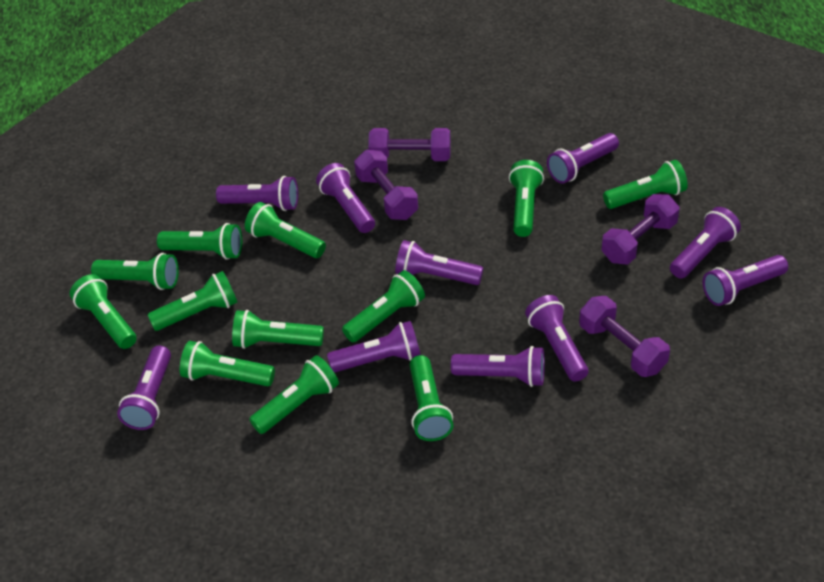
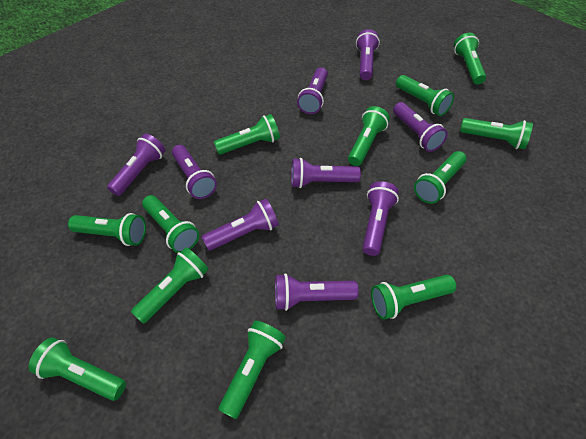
purple dumbbell: [354,150,418,220] [368,128,451,161] [579,296,670,377] [601,194,680,264] = 4 -> none = 0
purple flashlight: [117,346,171,430] [216,176,298,211] [316,163,375,233] [327,321,420,373] [395,240,483,285] [451,346,545,387] [525,295,588,382] [547,133,619,184] [670,207,741,279] [703,255,788,306] = 10 -> [107,134,165,196] [172,145,217,199] [202,199,279,251] [275,273,359,311] [291,158,361,188] [297,67,328,114] [356,29,380,80] [362,181,399,256] [393,102,448,152] = 9

